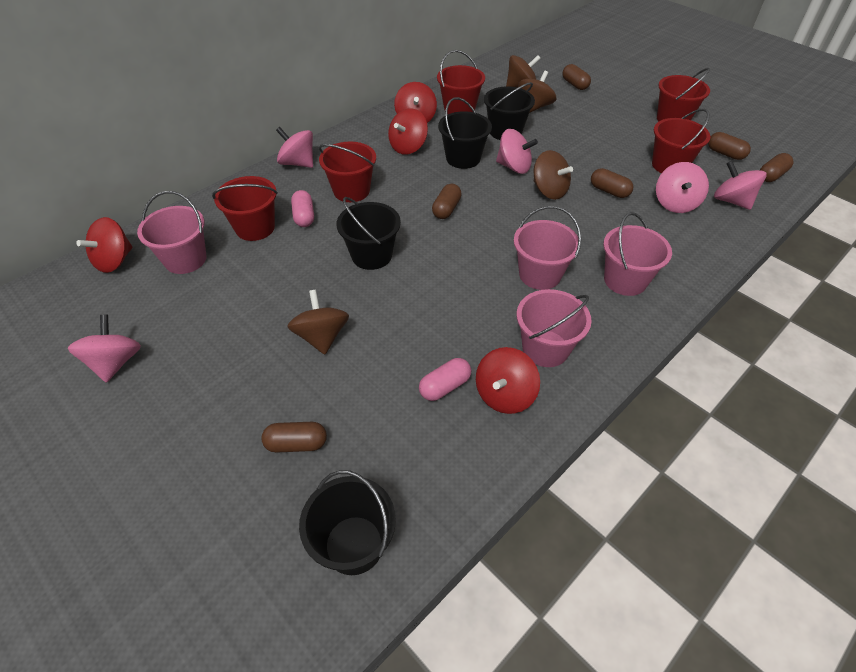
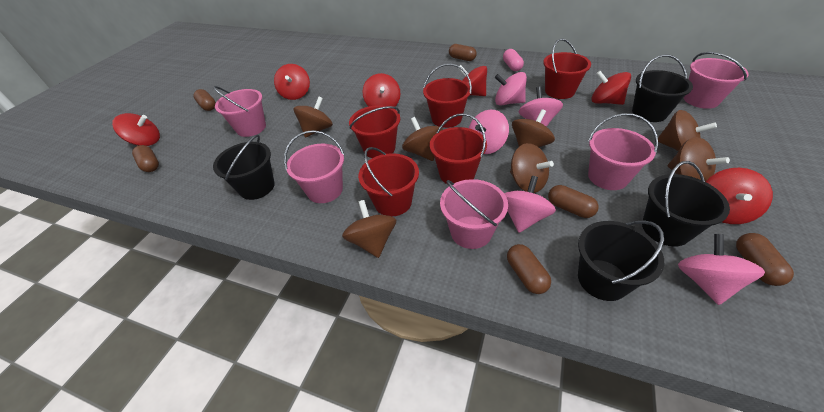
brown spinning top: [287,290,349,355] [506,55,541,88] [518,71,556,113] [534,150,573,200] = 4 -> [294,97,333,138] [342,200,396,258] [402,117,443,161] [510,143,554,193] [512,109,555,147] [658,110,717,151] [668,137,730,182] = 7
pink bucket: [137,191,206,274] [514,206,581,290] [517,289,592,367] [603,212,672,296] = 4 -> [213,86,266,137] [284,130,344,203] [440,179,508,249] [588,113,658,190] [684,52,749,109] = 5
pink capsule: [291,190,314,227] [419,358,471,401] = 2 -> [503,49,524,71] = 1
red spinning top: [76,217,133,273] [388,108,428,154] [394,82,437,123] [476,347,540,414] = 4 -> [112,113,160,146] [274,64,310,100] [362,73,400,107] [458,65,487,96] [591,71,631,105] [706,168,773,224] = 6

